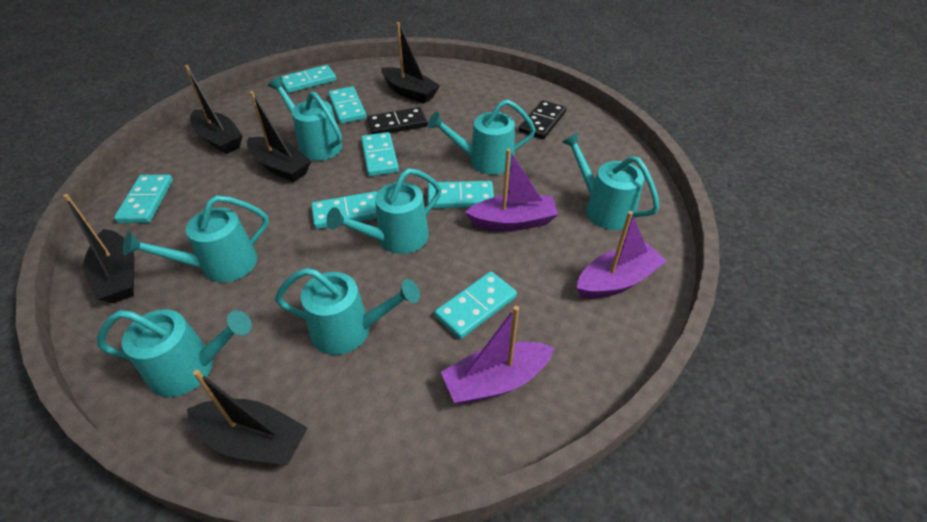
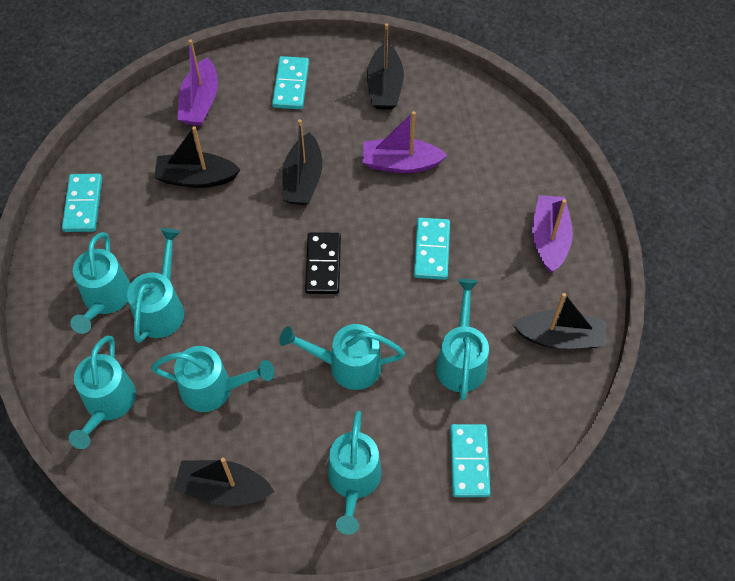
black domino: [367,107,428,134] [519,100,566,139] = 2 -> [305,232,341,294] = 1
turquoise domino: [114,175,173,223] [282,65,336,93] [311,191,377,229] [328,87,366,124] [361,132,399,176] [428,181,494,208] [435,271,517,339] = 7 -> [62,174,102,232] [272,56,309,109] [414,218,450,280] [450,424,490,497] = 4

